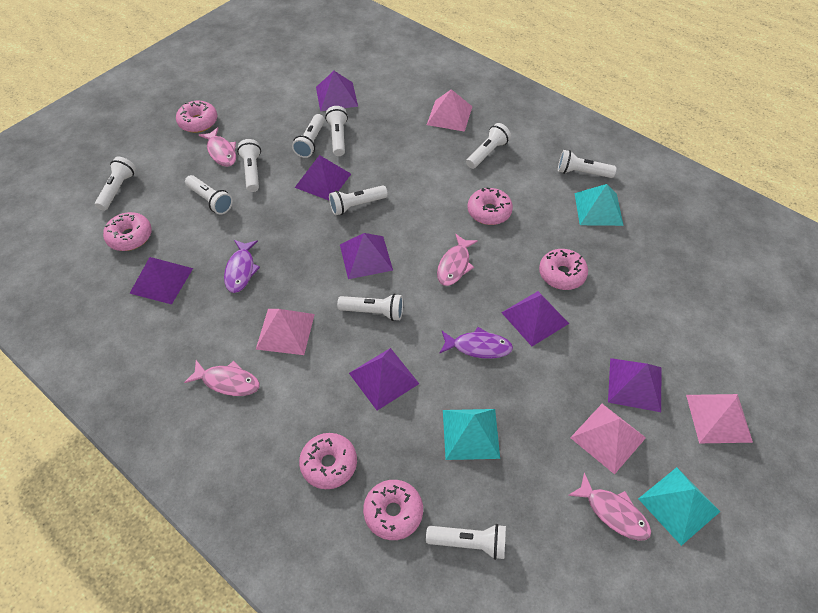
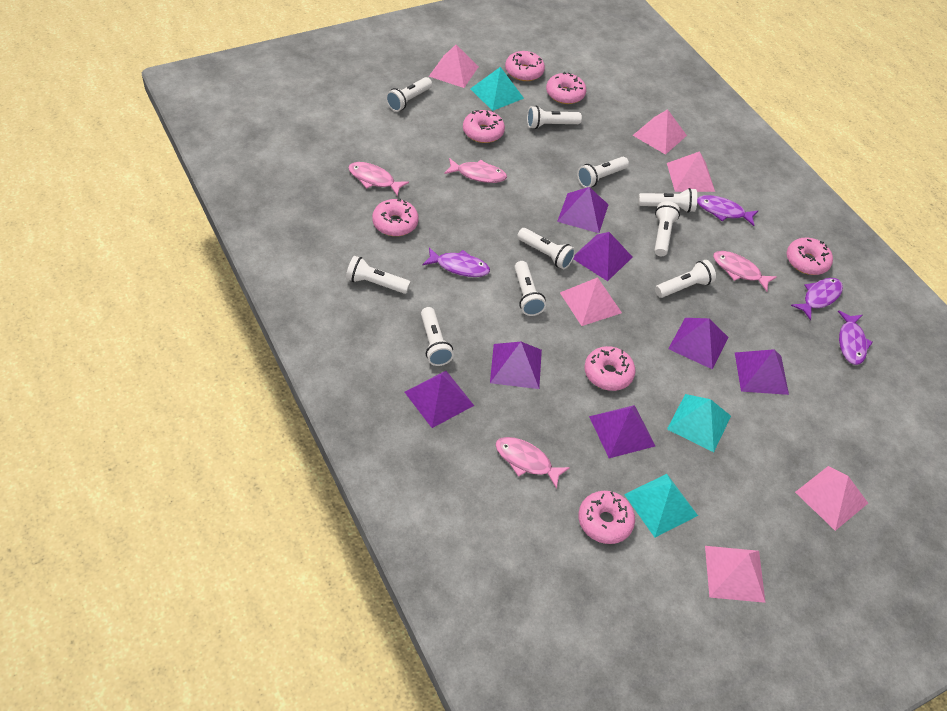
pink donut: [103,212,152,251] [176,101,217,133] [299,433,357,489] [363,480,423,540] [468,188,513,225] [539,249,588,290] = 6 -> [372,199,419,236] [463,110,505,143] [505,51,545,81] [546,72,586,104] [578,491,635,544] [584,346,636,391] [787,238,833,275] = 7
pink pyramid: [256,309,315,355] [427,89,473,132] [570,404,646,474] [686,394,753,443] = 4 -> [429,45,479,88] [560,277,622,326] [633,109,687,155] [667,151,715,192] [705,546,765,603] [795,466,868,531] = 6
purple fish: [224,240,260,293] [439,327,513,359] = 2 -> [422,247,490,277] [697,195,758,226] [791,278,843,320] [838,310,873,365] = 4

